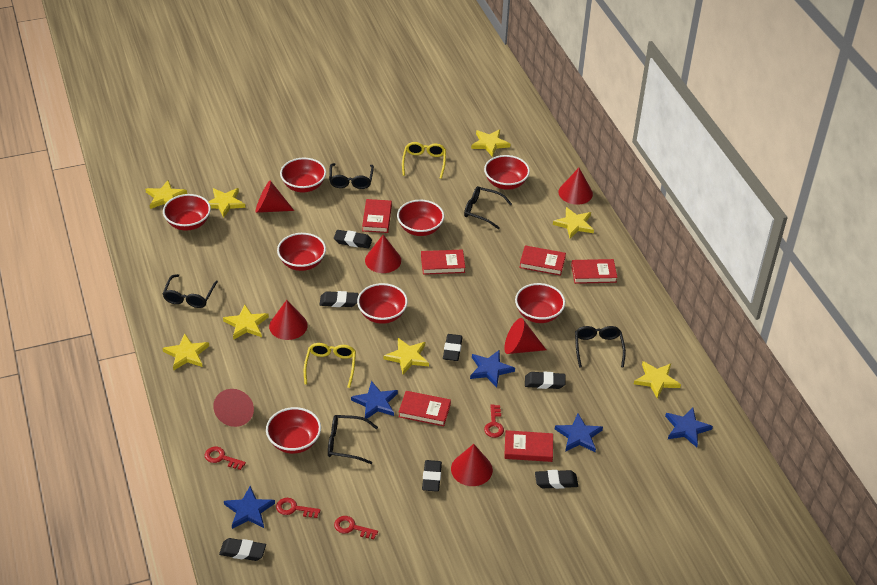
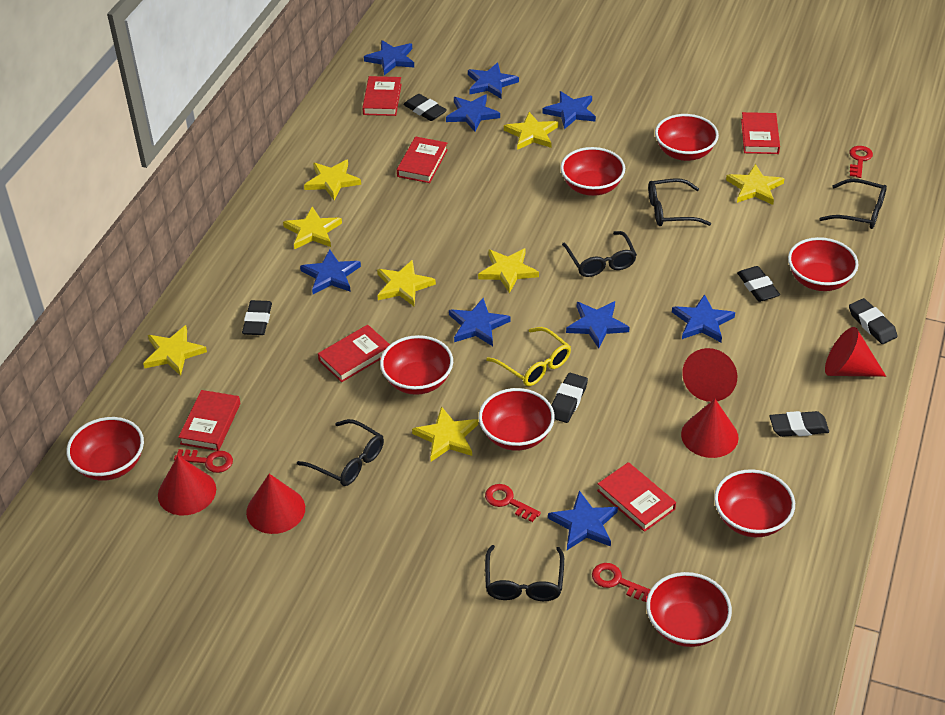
black eraser: [219,538,266,561] [320,291,358,307] [334,230,372,249] [422,460,442,492] [443,334,463,361] [525,372,566,389] [535,470,578,489] = 7 -> [242,300,272,335] [403,94,447,121] [551,373,588,423] [737,266,780,302] [770,411,829,437] [849,298,898,344] = 6
blue star: [224,486,275,529] [351,381,398,419] [470,350,515,387] [555,414,603,452] [665,408,713,447] = 5 -> [300,249,361,294] [364,40,414,75] [446,94,500,132] [449,298,510,346] [468,62,519,99] [542,91,596,129] [548,490,618,550] [566,301,630,349] [672,294,735,342] = 9
red cone: [213,389,254,427] [255,181,294,213] [269,300,308,340] [365,235,401,273] [451,444,493,486] [504,318,546,354] [558,168,593,205] = 7 -> [158,456,216,515] [246,474,305,534] [681,399,739,458] [682,348,737,402] [825,327,886,377] = 5
yellow glasses: [304,343,356,388] [402,142,446,179] = 2 -> [486,327,571,386] = 1

